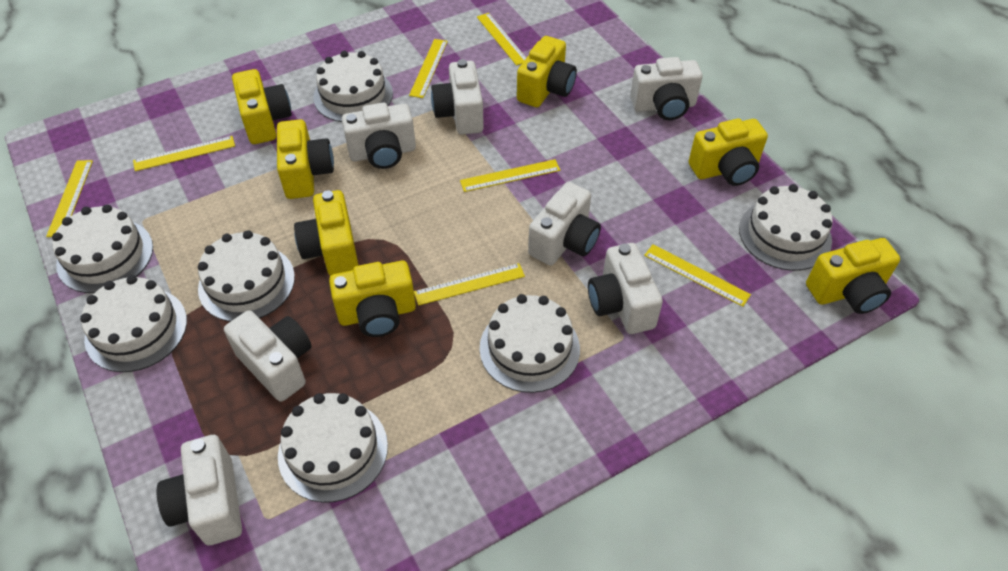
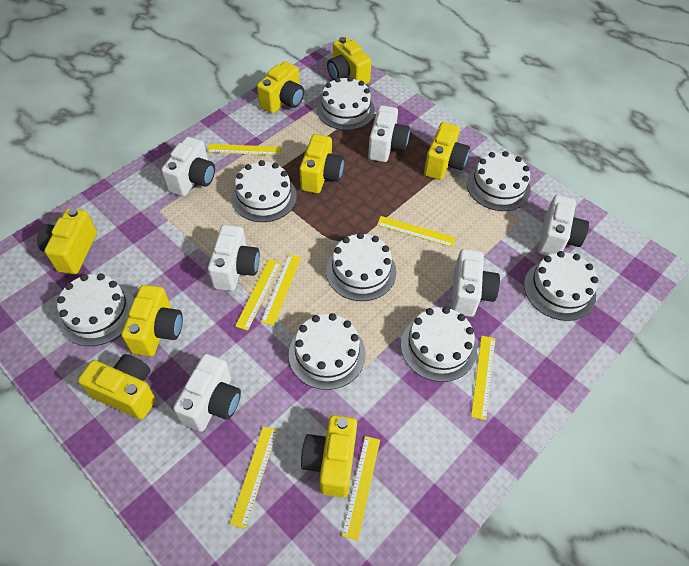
white cake: [52,205,153,293] [80,275,187,372] [198,230,295,322] [278,393,388,502] [313,51,393,122] [480,294,580,393] [739,184,833,271] = 7 -> [57,273,134,346] [231,160,297,222] [289,313,366,390] [317,76,375,130] [326,232,396,301] [401,307,477,382] [467,151,531,211] [524,251,598,321] = 8
white camera: [156,435,242,545] [224,310,312,402] [342,103,416,169] [431,59,484,135] [528,182,601,266] [588,243,663,334] [630,57,702,120] = 7 -> [161,137,215,196] [173,354,241,432] [208,225,260,291] [368,105,410,162] [451,249,500,317] [538,195,589,256] = 6
yellow camera: [232,69,292,144] [277,119,334,199] [294,190,359,276] [329,261,416,337] [517,36,577,107] [689,119,768,186] [806,238,900,314] = 7 -> [37,208,97,274] [78,354,156,420] [121,285,183,356] [257,61,304,114] [300,134,344,193] [301,415,357,497] [327,37,372,84] [424,122,470,180] = 8

